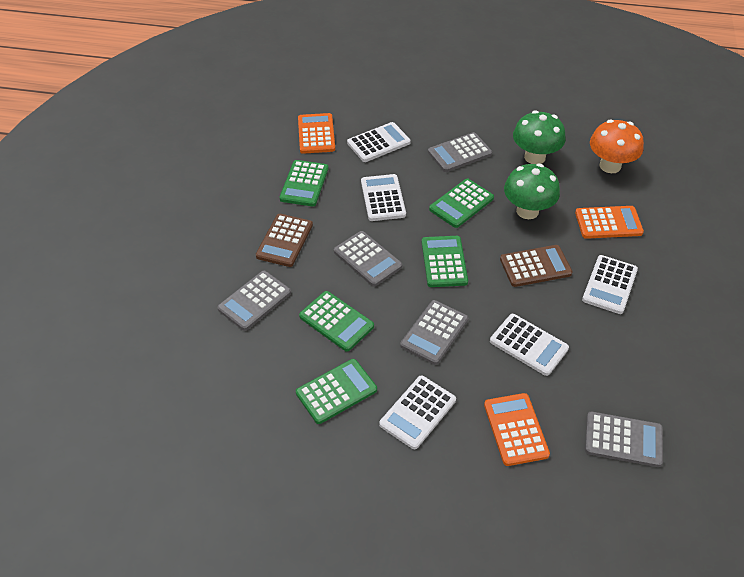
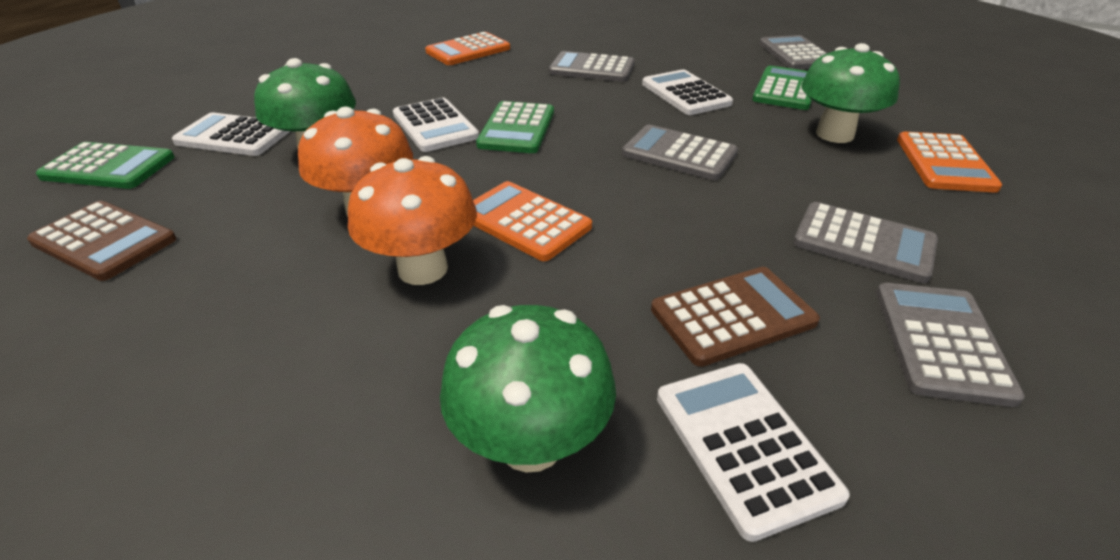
green calculator: [279,160,329,206] [296,359,377,424] [299,291,374,351] [422,236,468,287] [429,179,494,228] = 5 -> [36,142,175,189] [476,101,554,153] [752,66,812,110] = 3
green mushroom: [504,163,560,219] [513,111,565,164] = 2 -> [254,58,356,148] [440,305,616,473] [801,43,900,143] = 3
orange mushroom: [590,120,644,173] = 1 -> [298,107,413,216] [348,156,477,285] = 2
white calculator: [347,122,411,162] [361,174,406,221] [379,376,456,449] [490,314,569,376] [582,255,638,314] = 5 -> [172,112,290,156] [393,98,479,152] [642,69,733,115] [657,363,850,542] = 4

